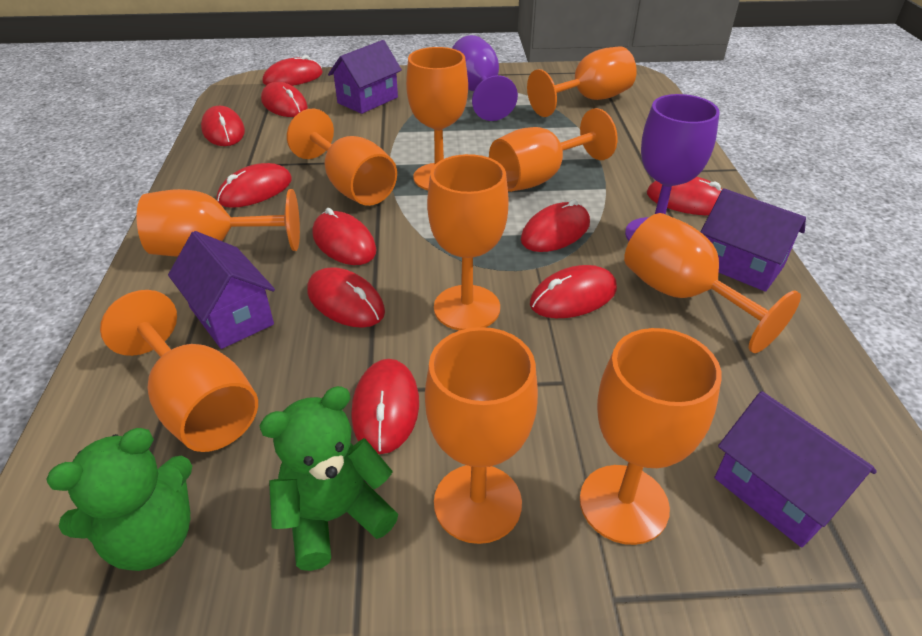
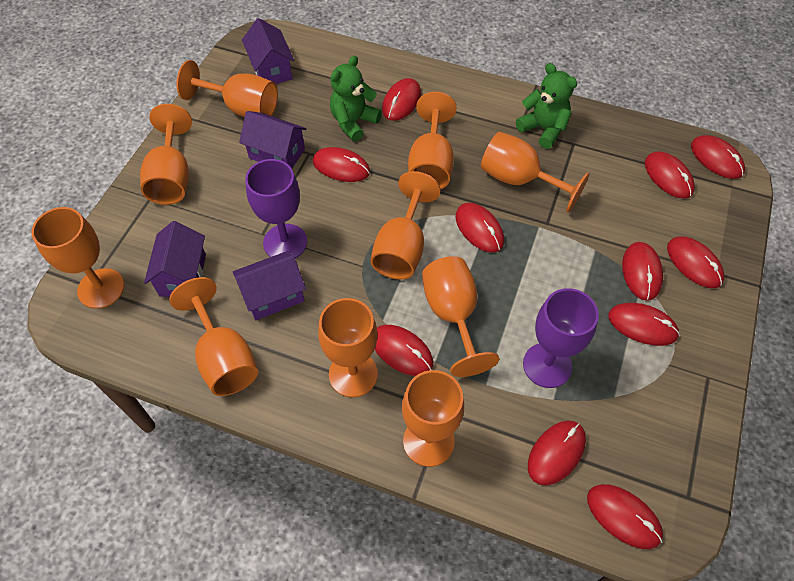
red mouse: [201,106,245,146] [217,163,292,208] [261,82,308,117] [263,55,323,86] [307,267,385,328] [312,208,376,265] [351,359,419,454] [521,199,590,252] [530,265,617,318] [647,177,722,215] = 10 -> [312,147,370,182] [375,325,433,376] [382,78,421,121] [456,203,504,253] [528,421,586,485] [587,484,663,549] [608,303,680,346] [622,242,663,301] [645,151,695,199] [667,237,725,288] [691,135,745,179] = 11

